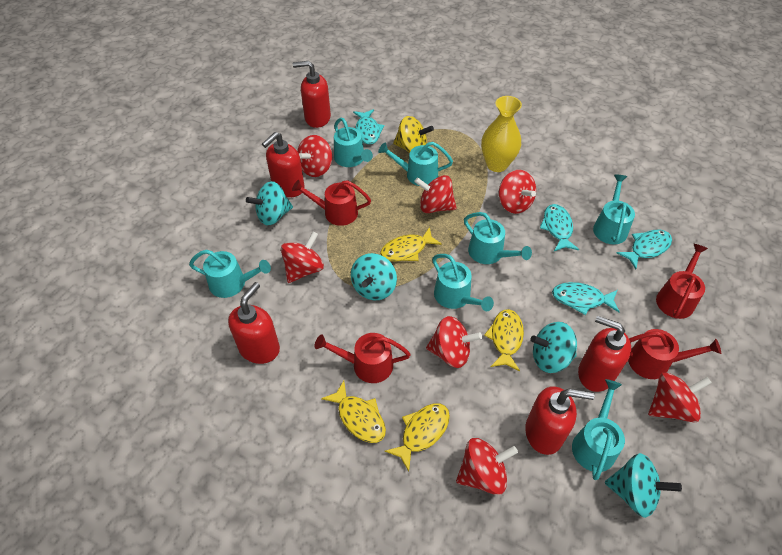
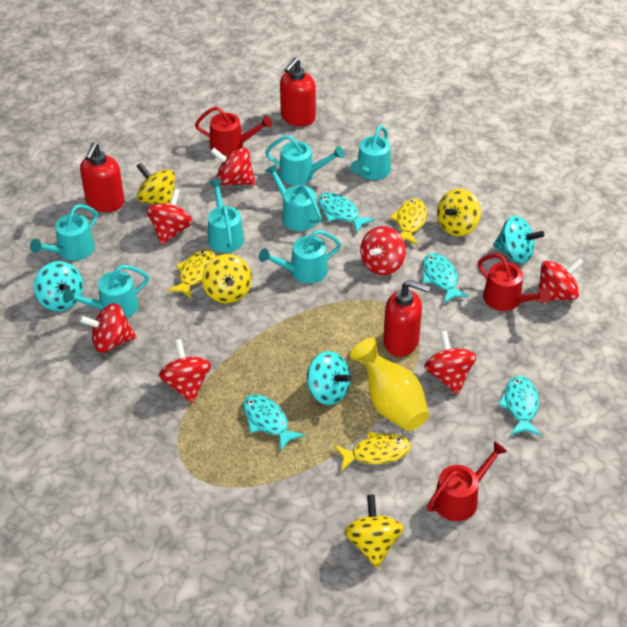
red soap dispenser: [228,282,280,364] [262,132,305,197] [293,61,331,128] [525,386,595,455] [578,316,631,392] = 5 -> [80,142,124,212] [280,58,316,126] [383,280,430,357] = 3
red watering can: [292,180,371,226] [315,333,411,383] [628,329,721,379] [656,244,708,319] = 4 -> [195,107,272,156] [427,441,507,521] [478,254,551,311] = 3
turquoise spinning top: [246,181,293,226] [351,253,397,300] [530,322,577,373] [605,453,682,518] = 4 -> [34,261,83,311] [307,351,352,405] [493,216,545,263] = 3
yellow fish: [321,381,386,443] [380,227,442,262] [385,403,450,472] [484,309,524,371] = 4 -> [167,249,216,299] [334,431,411,471] [390,199,427,245] = 3
yellow spinning top: [393,116,434,153] = 1 -> [137,163,175,205] [202,254,252,304] [344,494,403,568] [437,189,481,236] = 4

